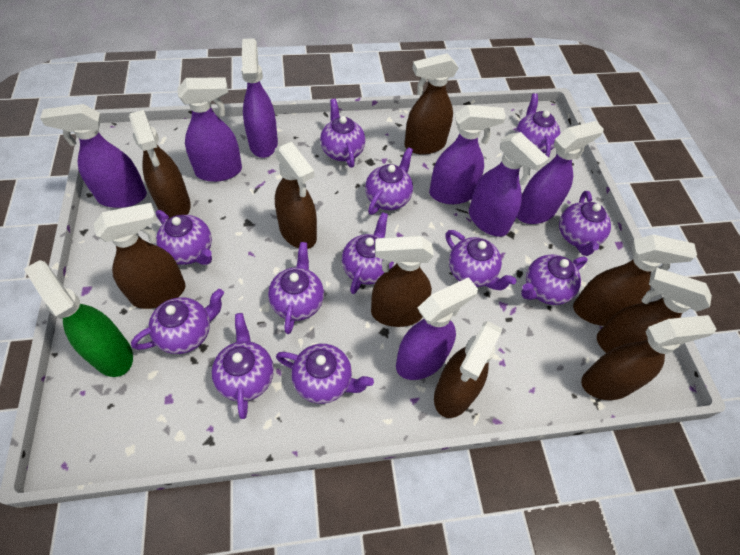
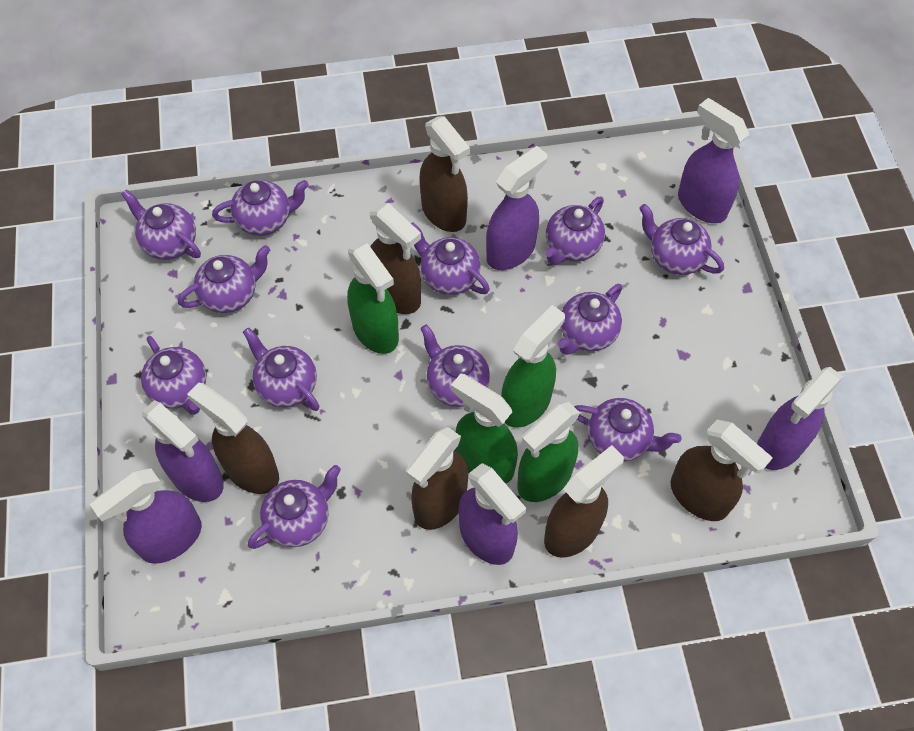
brown spray bottle: [93,203,185,309] [129,110,191,219] [275,142,317,249] [371,236,434,327] [404,54,458,155] [434,321,502,418] [573,234,697,326] [581,315,717,400] [597,268,712,353] = 9 -> [187,382,279,494] [370,203,421,314] [406,427,468,530] [420,116,470,232] [544,445,624,558] [671,420,773,521] = 6
green spray bottle: [24,260,133,377] = 1 -> [347,241,399,354] [451,373,518,484] [501,305,565,428] [517,402,580,502] = 4
purple spray bottle: [40,104,147,208] [177,77,242,182] [241,39,278,158] [396,277,478,380] [429,105,506,204] [469,132,549,237] [517,121,604,224] = 7 -> [90,468,202,564] [142,400,224,502] [458,463,527,565] [486,146,547,270] [678,98,749,223] [757,367,843,470] = 6

